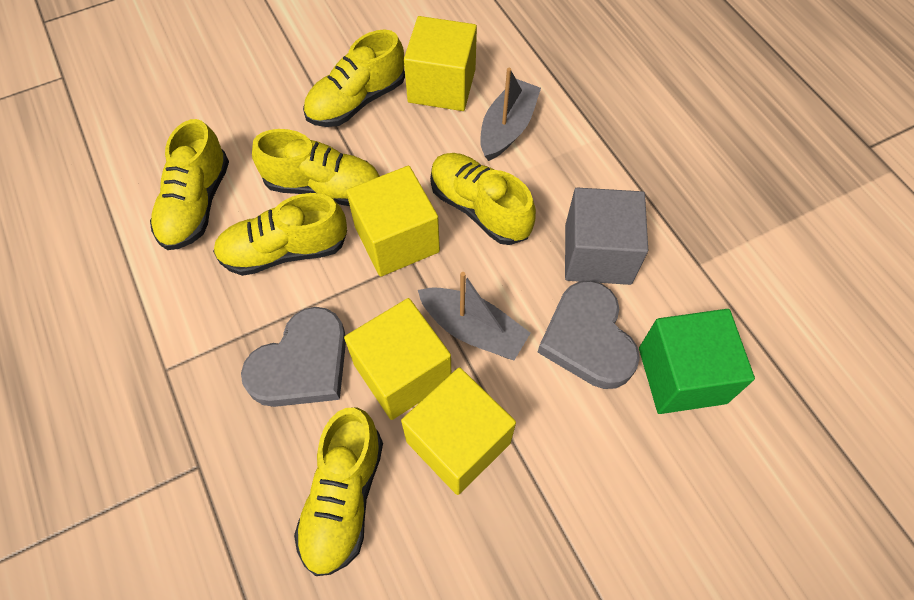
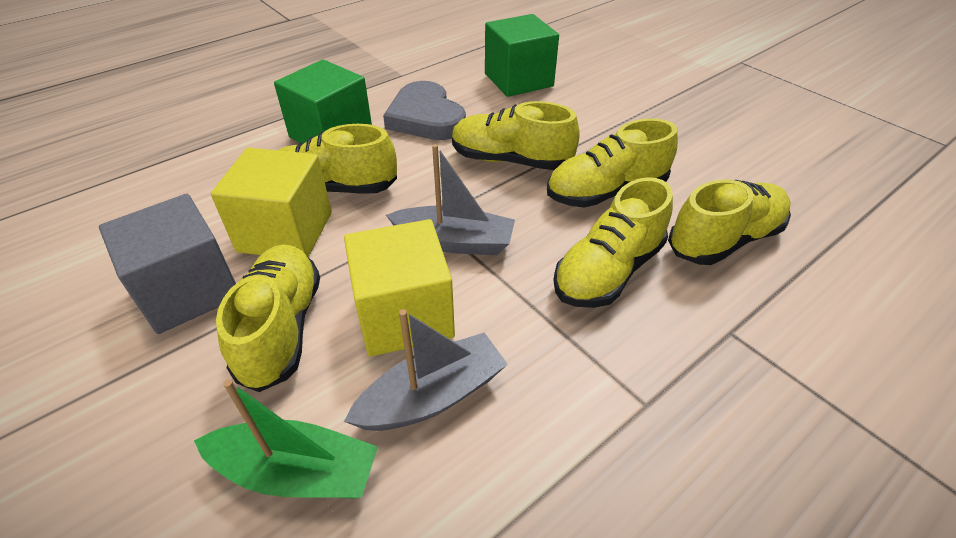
green boat: none = 0 -> [194,379,378,498] = 1
green cube: [639,309,755,414] = 1 -> [274,60,372,144] [485,14,559,97] = 2
grey heart: [241,307,346,407] [537,281,640,389] = 2 -> [383,81,466,140] = 1
yellow cube: [344,298,451,420] [346,166,440,277] [401,367,516,495] [404,16,477,111] = 4 -> [211,148,332,257] [344,219,455,357] = 2

